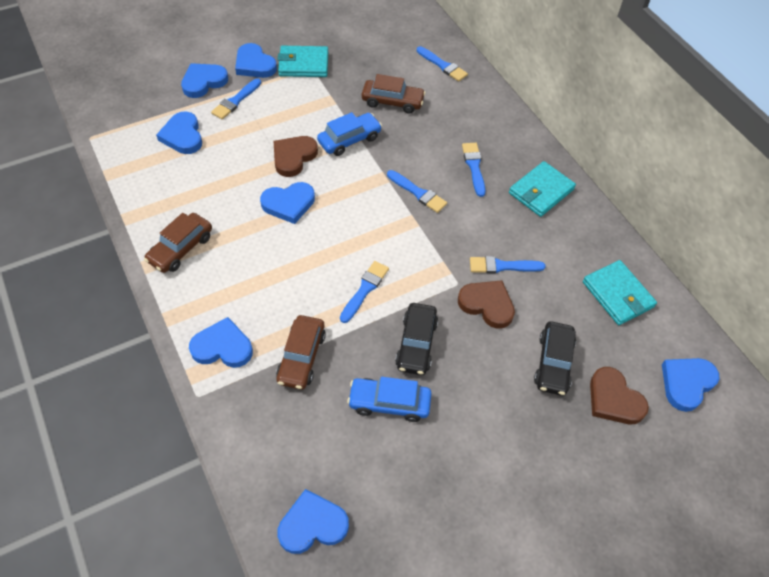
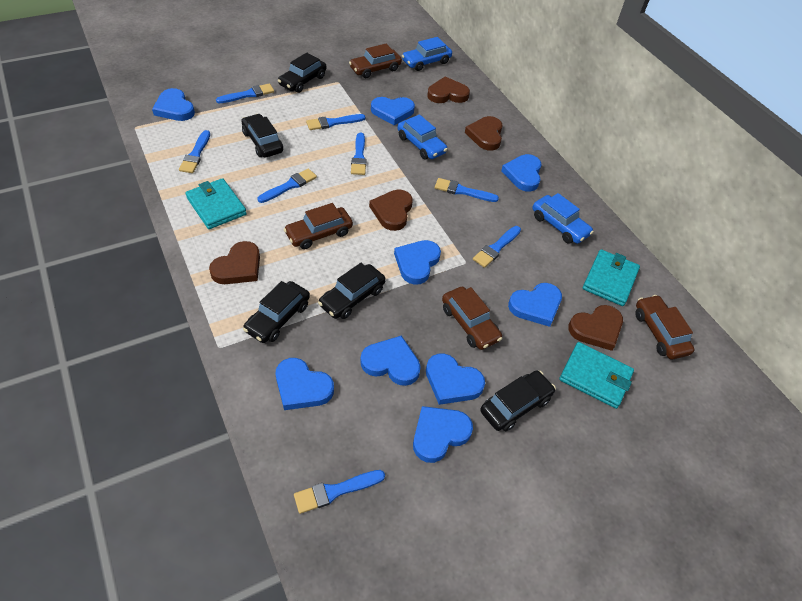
black car: [395,303,438,375] [534,321,576,396] = 2 -> [241,114,283,157] [243,281,310,343] [278,53,326,93] [318,263,386,319] [480,370,556,432] = 5
blue brush: [211,78,261,119] [340,261,389,323] [387,170,447,213] [417,46,468,82] [462,143,485,197] [470,256,546,273] = 6 -> [179,130,210,173] [216,84,274,103] [257,169,317,203] [294,470,385,514] [306,114,366,130] [351,133,367,175] [435,178,499,202] [473,226,521,268] = 8
blue car: [317,112,382,156] [347,377,432,422] = 2 -> [398,114,448,159] [402,37,452,71] [532,193,594,244] = 3
blue heart: [156,112,202,154] [181,63,228,98] [189,317,253,368] [235,43,277,78] [260,182,315,224] [277,489,349,554] [662,358,720,412] = 7 -> [152,88,195,121] [276,358,334,410] [360,335,421,386] [371,97,415,125] [394,240,441,285] [413,406,473,463] [426,353,485,405] [501,154,542,192] [508,283,562,327] = 9
brown car: [144,213,212,273] [276,315,326,390] [362,74,426,114] = 3 -> [284,203,353,249] [349,44,402,78] [442,287,502,350] [635,295,694,359] = 4
brown heart: [274,136,318,177] [458,280,515,328] [590,367,649,424] = 3 -> [209,241,260,284] [369,189,413,231] [427,77,470,103] [465,116,503,151] [568,305,623,351] = 5

